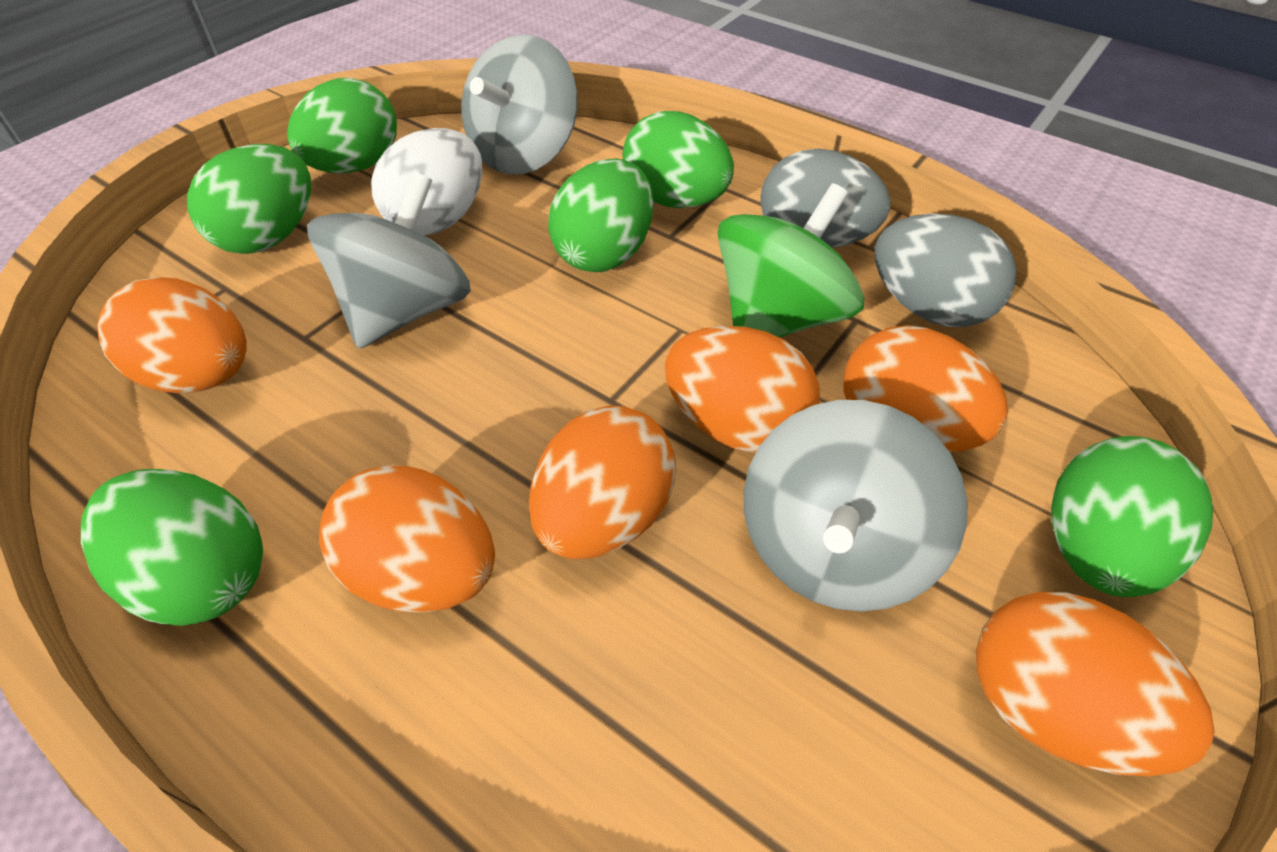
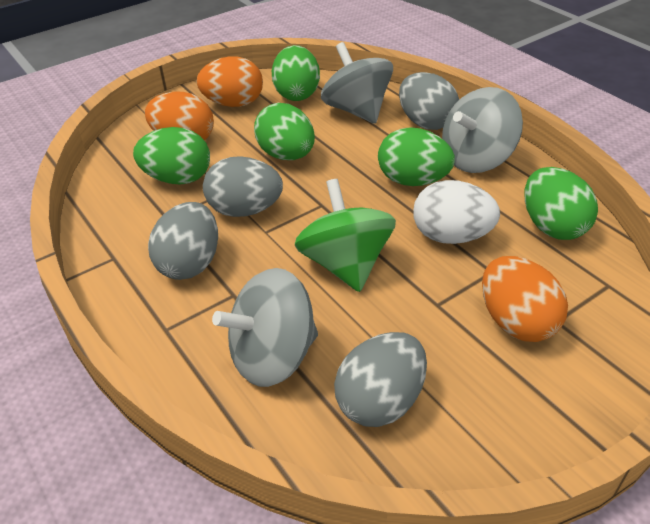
green egg: [81,469,263,626] [187,144,311,254] [287,78,397,173] [548,158,653,272] [622,111,734,208] [1051,436,1213,597] = 6 -> [133,127,210,185] [254,103,315,160] [272,45,320,101] [378,127,455,186] [525,167,598,240] = 5
grey egg: [760,149,891,248] [875,213,1017,327] = 2 -> [148,202,218,280] [203,156,283,217] [334,332,427,427] [399,72,459,130] = 4
orange egg: [97,277,247,393] [319,465,495,612] [529,405,676,559] [665,326,820,453] [843,325,1008,452] [976,592,1214,776] = 6 -> [145,91,214,140] [196,56,263,107] [482,256,568,342] = 3

